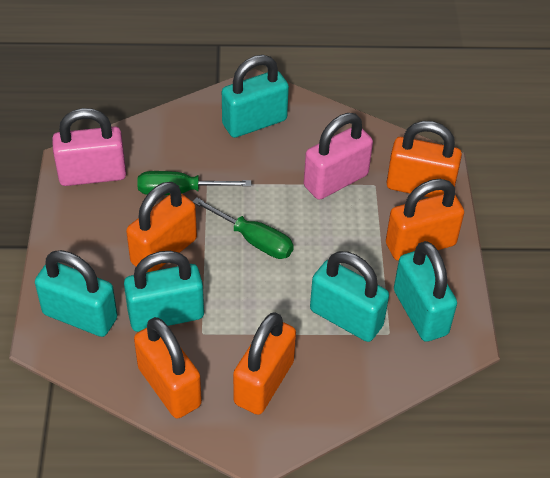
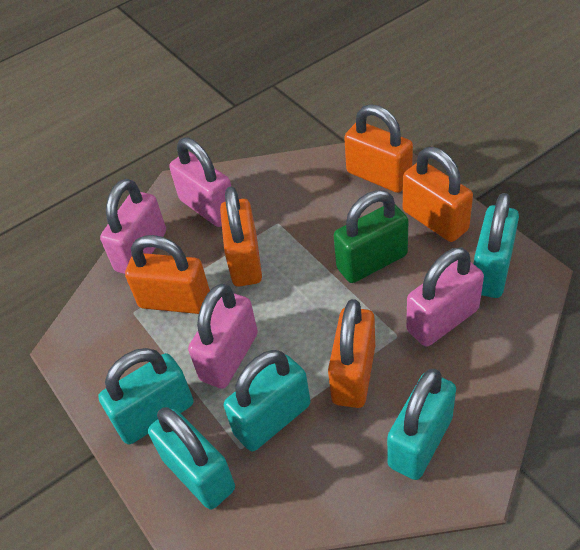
green padlock: none = 0 -> [334,190,408,283] = 1
green screwdriver: [137,171,251,195] [192,197,294,259] = 2 -> none = 0
pink padlock: [52,108,126,186] [304,113,373,200] = 2 -> [100,179,166,274] [169,137,231,227] [188,284,258,389] [406,248,484,347] = 4

